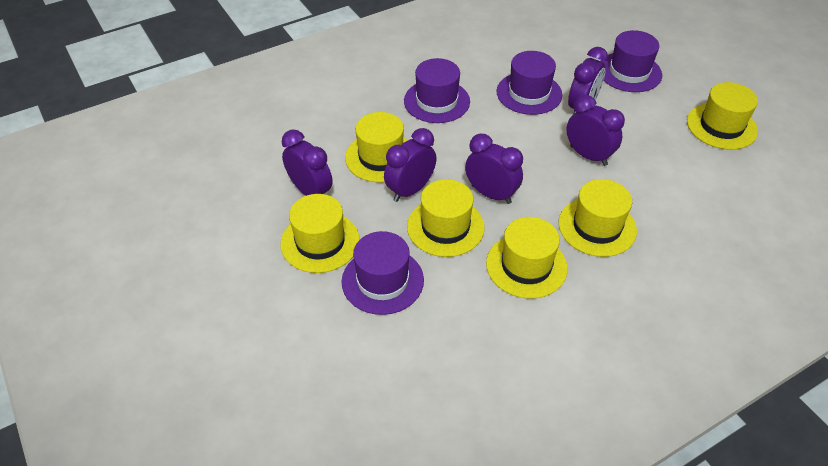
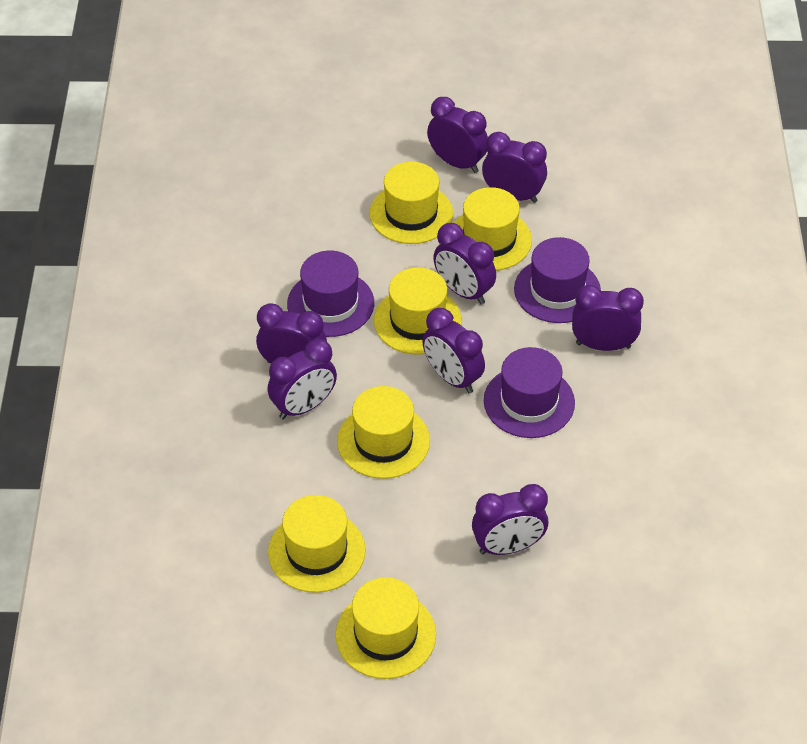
purple clock: [282,129,333,196] [384,128,437,202] [465,134,523,204] [566,95,625,166] [568,47,608,114] = 5 -> [256,303,327,363] [268,339,337,419] [422,308,485,393] [427,97,488,173] [433,223,496,304] [472,484,548,555] [482,132,547,203] [572,285,644,351] = 8
purple hat: [341,231,424,315] [404,58,470,123] [496,51,562,115] [601,30,662,92] = 4 -> [287,250,374,337] [484,347,575,438] [514,237,601,323] = 3

